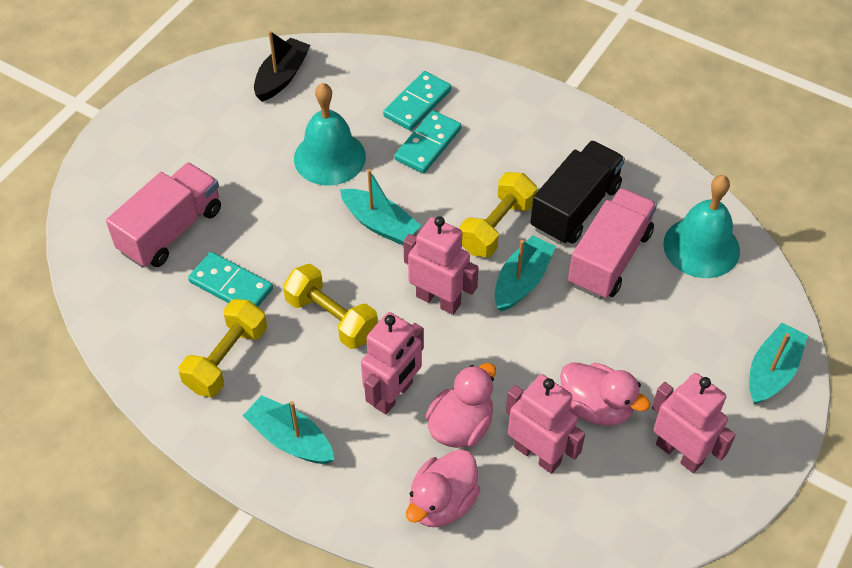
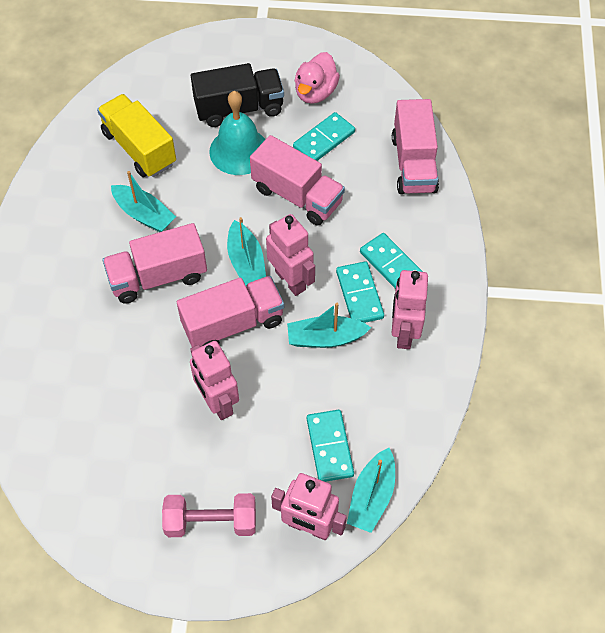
black boat: [254,31,311,102] = 1 -> none = 0
pink duck: [406,450,480,527] [426,363,496,448] [560,362,650,426] = 3 -> [295,52,340,104] = 1
pink dumbbell: none = 0 -> [162,493,256,537] = 1
pink truck: [106,162,221,268] [568,188,657,299] = 2 -> [102,223,207,304] [177,276,284,347] [250,135,345,226] [392,99,439,194] = 4
turquoise bell: [294,83,366,185] [663,175,740,278] = 2 -> [209,91,266,175] = 1
turquoise domino: [188,252,273,307] [383,71,451,131] [394,110,462,173] = 3 -> [293,112,355,161] [307,410,354,482] [336,261,384,323] [360,233,423,289] = 4
yellow dumbbell: [179,299,267,397] [283,264,378,349] [459,172,537,257] = 3 -> none = 0
yellow truck: none = 0 -> [97,94,176,177] = 1

